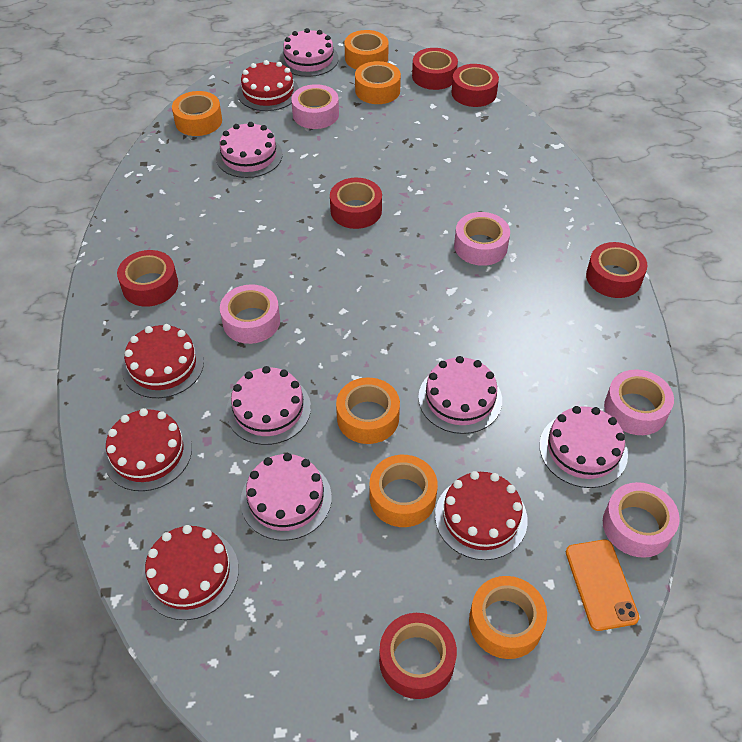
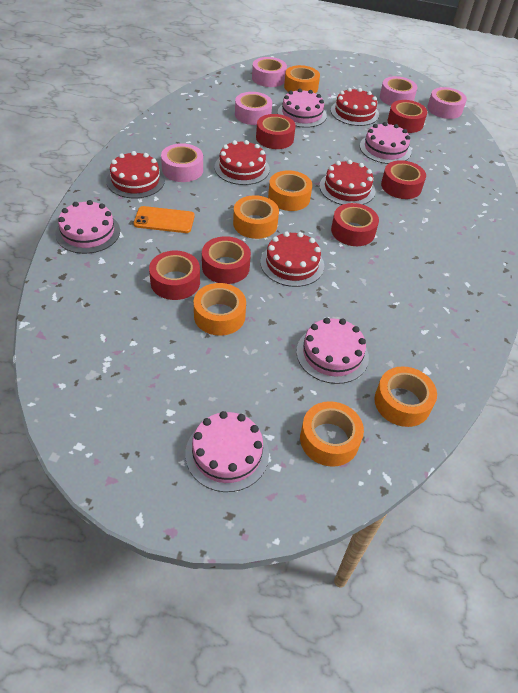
pink cake: [216,122,282,178] [226,366,311,445] [240,453,332,540] [279,28,339,77] [418,356,502,434] [539,406,628,488] = 6 -> [55,200,120,254] [185,411,269,492] [278,89,327,128] [296,318,369,384] [360,122,412,164] = 5

